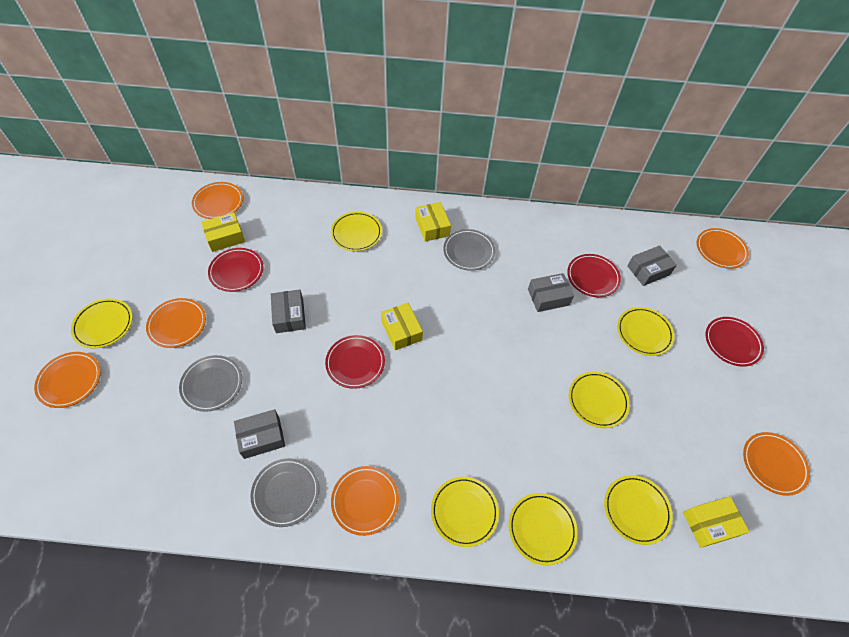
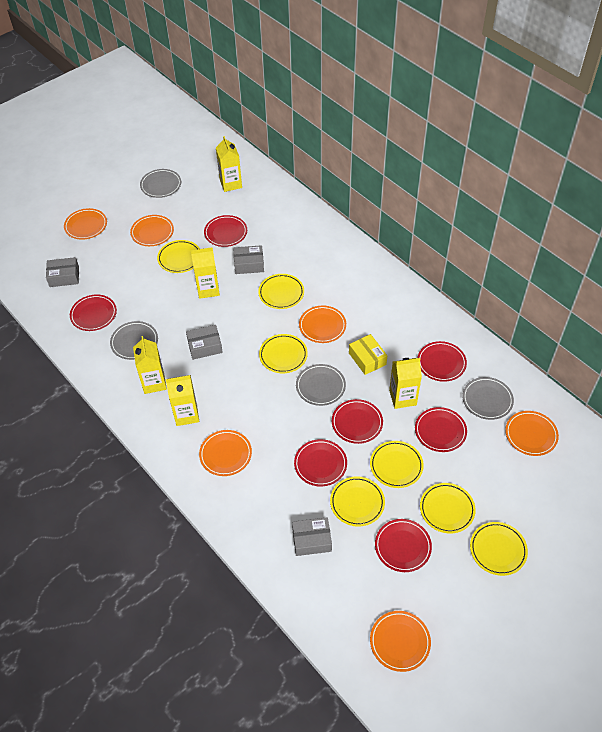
grey plate: [179,355,242,412] [251,458,319,527] [443,229,495,271] = 3 -> [110,321,158,360] [140,169,181,198] [296,364,346,406] [462,377,514,420] = 4
red plate: [208,248,263,292] [325,335,385,389] [567,254,621,297] [705,317,764,367] = 4 -> [70,294,117,331] [204,215,247,247] [294,439,347,486] [332,399,383,444] [375,519,432,572] [415,407,467,452] [417,341,467,382] = 7
yellow box: [201,212,245,252] [381,303,423,350] [415,202,451,242] [683,496,750,548] = 4 -> [349,334,387,375] = 1
yellow carton: none = 0 -> [133,336,167,394] [166,375,199,426] [191,247,220,299] [216,136,242,192] [389,358,422,409] = 5

